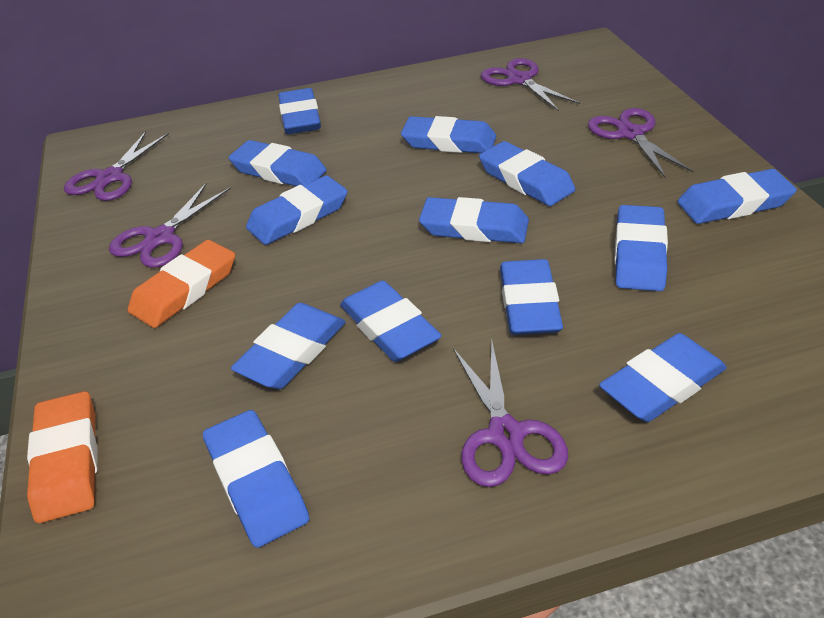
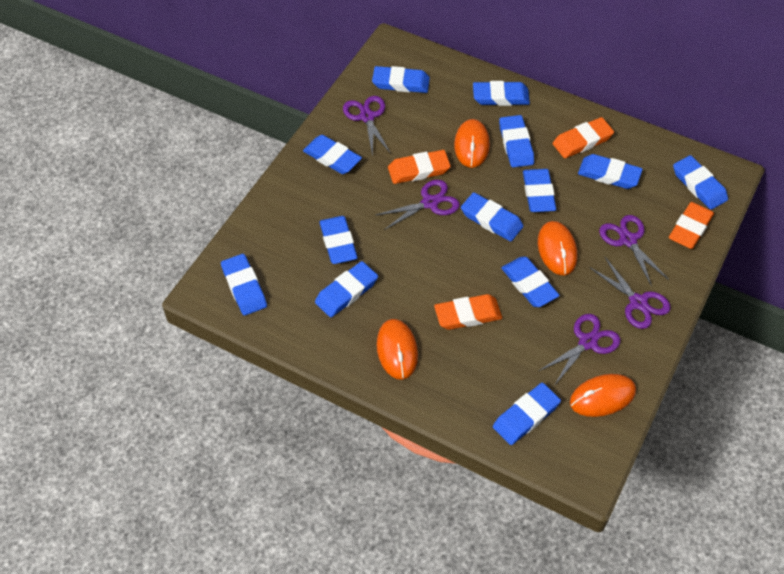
orange eraser: [27,391,97,523] [128,240,235,328] = 2 -> [388,150,451,184] [434,294,502,330] [553,117,614,158] [669,202,714,249] = 4
orange mouse: none = 0 -> [377,319,418,380] [454,119,490,168] [538,221,577,275] [570,374,636,417] = 4

